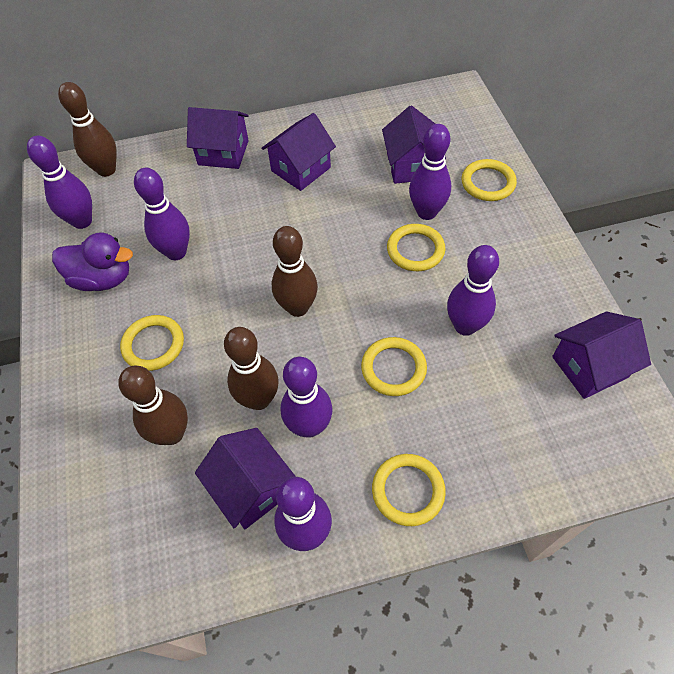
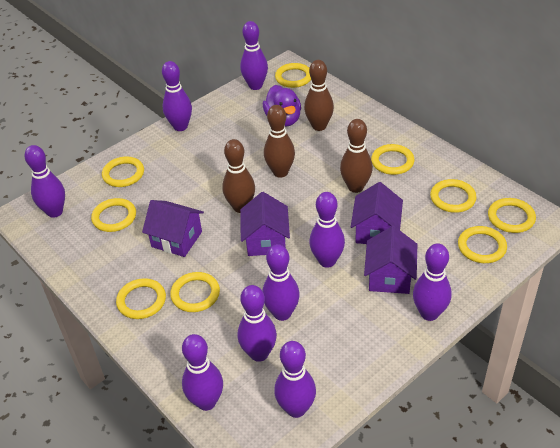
purple bowling pin: [27,136,92,229] [134,168,190,260] [274,477,332,551] [281,357,332,438] [409,124,451,220] [447,245,499,336] = 6 -> [24,145,65,218] [162,61,192,131] [182,334,223,411] [238,285,277,362] [240,21,268,90] [262,244,300,321] [274,341,316,418] [309,192,345,268] [413,243,452,321] = 9
purple house: [187,107,249,169] [195,428,296,529] [261,113,336,191] [382,106,446,184] [552,311,651,399] = 5 -> [142,200,204,257] [240,192,290,256] [351,182,403,244] [364,226,417,294] = 4
yellow ring: [120,315,184,371] [361,337,427,396] [372,454,446,526] [387,224,445,271] [462,159,517,201] = 5 -> [91,198,136,232] [102,157,144,187] [116,278,166,319] [170,272,220,312] [275,63,311,88] [371,144,414,175] [430,179,477,213] [458,226,507,263] [488,198,536,233] = 9

